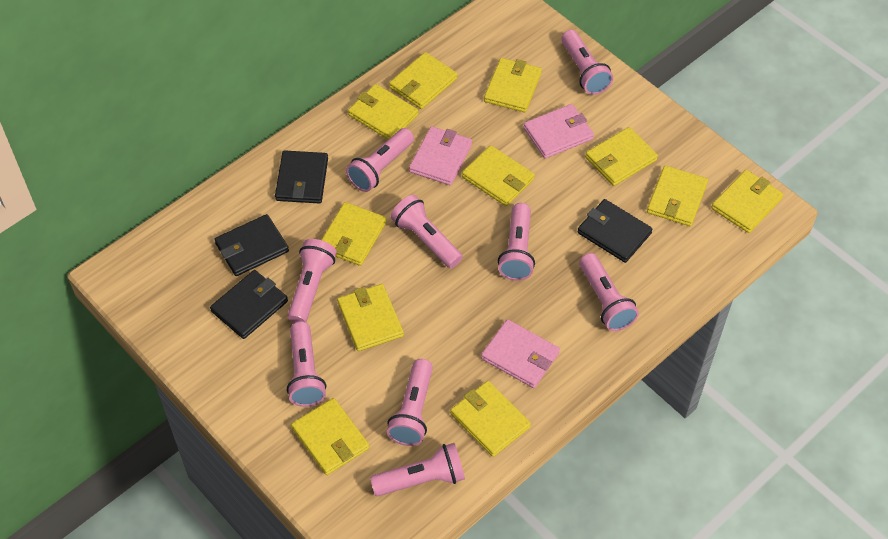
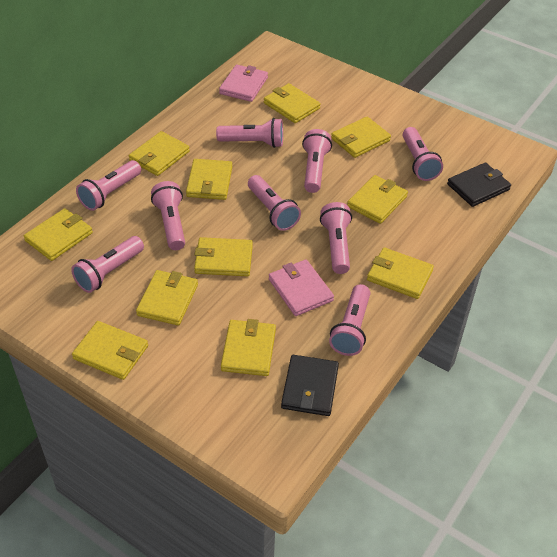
black wallet: [210,270,288,339] [214,214,289,276] [275,150,328,204] [577,199,653,263] = 4 -> [281,355,339,416] [447,162,511,207] = 2
pink wallet: [409,126,472,185] [481,319,560,388] [523,104,594,159] = 3 -> [219,65,268,102] [269,259,334,316] = 2

